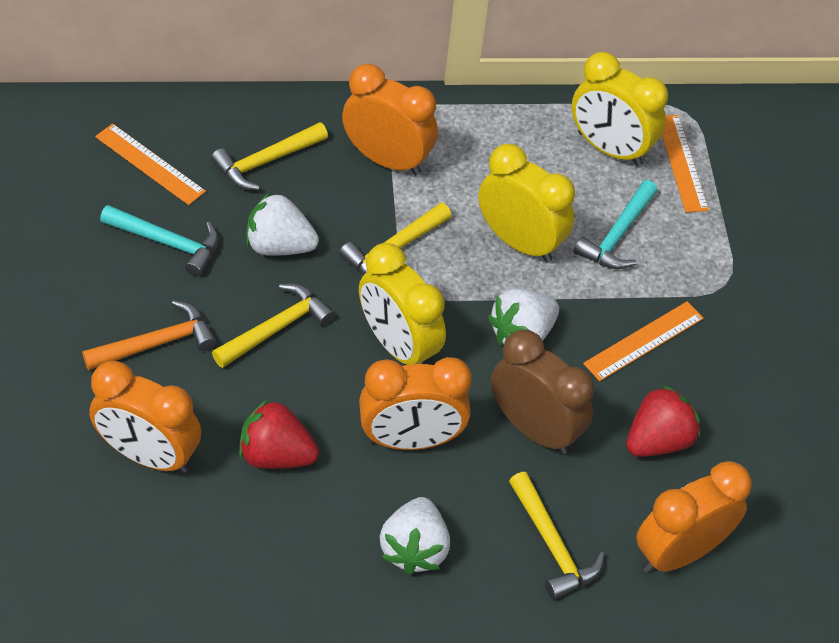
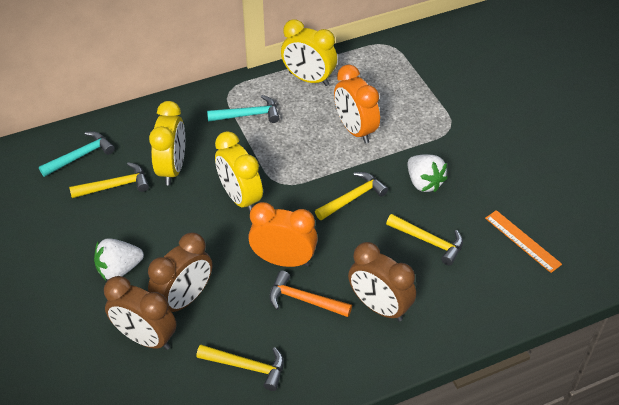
brown clock: [491,329,594,454] = 1 -> [104,276,177,350] [148,233,212,312] [348,242,416,321] = 3
orange clock: [89,360,201,473] [342,64,438,175] [359,357,472,450] [636,461,752,573] = 4 -> [248,202,318,267] [334,65,380,144] = 2
orange ruler: [95,124,206,205] [583,301,704,381] [662,115,709,213] = 3 -> [485,210,562,273] = 1
red strawberry: [239,399,319,469] [626,385,700,457] = 2 -> none = 0
white strawberry: [246,192,319,256] [380,497,450,575] [488,289,559,345] = 3 -> [94,238,144,280] [408,155,448,192] = 2

